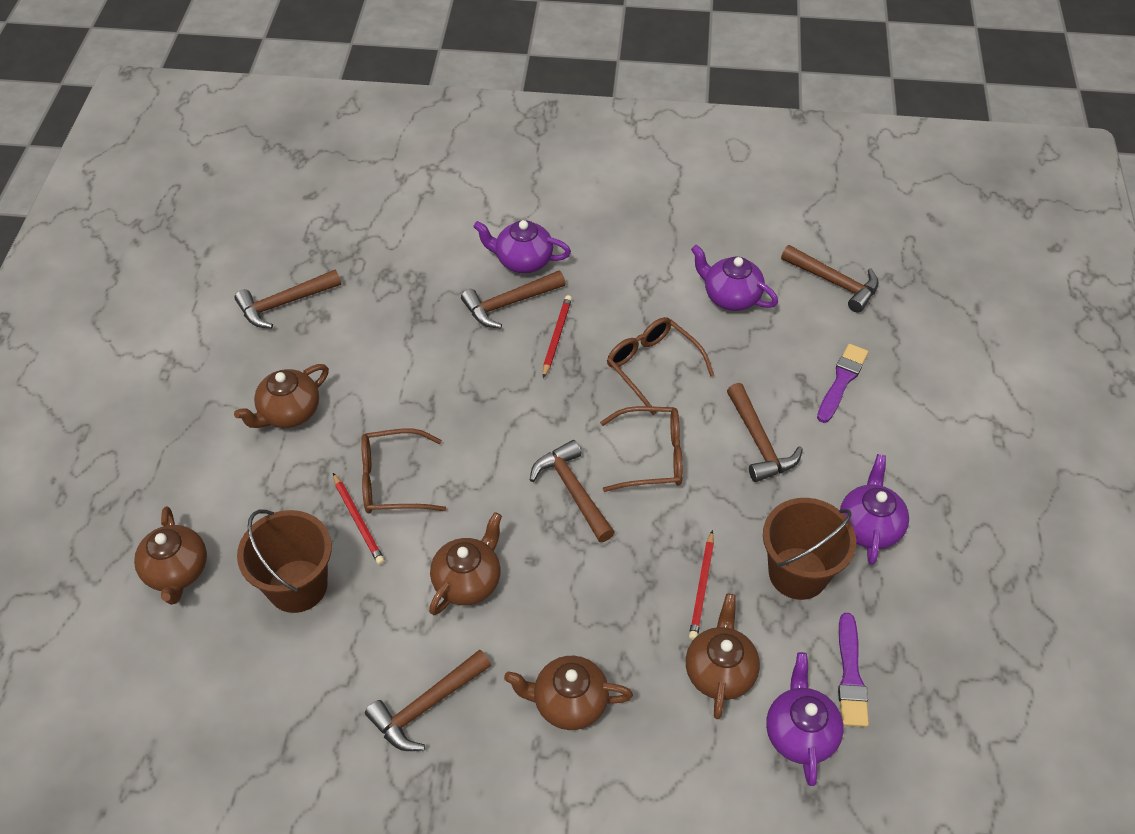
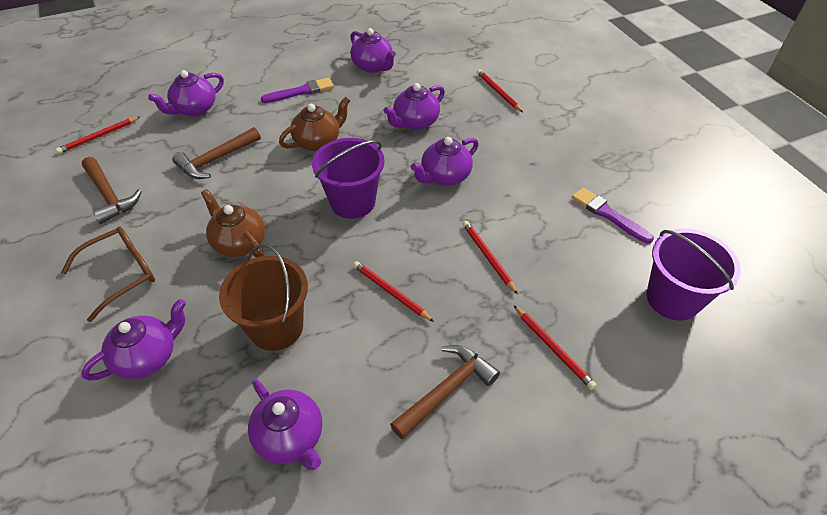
brown bucket: [237,510,332,613] [763,498,856,600] = 2 -> [219,244,308,351] = 1
brown glasses: [361,428,446,513] [600,406,683,492] [607,317,714,415] = 3 -> [61,227,155,322] = 1
brown hammer: [234,270,341,328] [365,649,491,751] [461,271,566,328] [530,440,615,542] [727,383,803,482] [781,245,879,313] = 6 -> [82,157,142,224] [172,127,261,179] [390,345,500,440] = 3
brown teapot: [134,506,207,605] [234,364,329,428] [429,512,502,615] [504,656,633,730] [686,594,760,719] = 5 -> [201,189,265,257] [279,97,350,151] = 2
purple bucket: none = 0 -> [312,138,385,219] [647,229,741,321] = 2
purple teapot: [473,220,571,273] [691,245,778,311] [766,652,844,786] [840,454,909,565] = 4 -> [81,299,186,381] [148,70,224,117] [248,379,322,470] [350,28,396,73] [383,83,445,130] [411,137,479,186] = 6
red pencil: [333,473,385,565] [543,295,572,378] [689,530,714,640] = 3 -> [56,116,141,154] [353,261,434,322] [463,221,518,294] [477,69,523,112] [514,306,596,390] = 5

